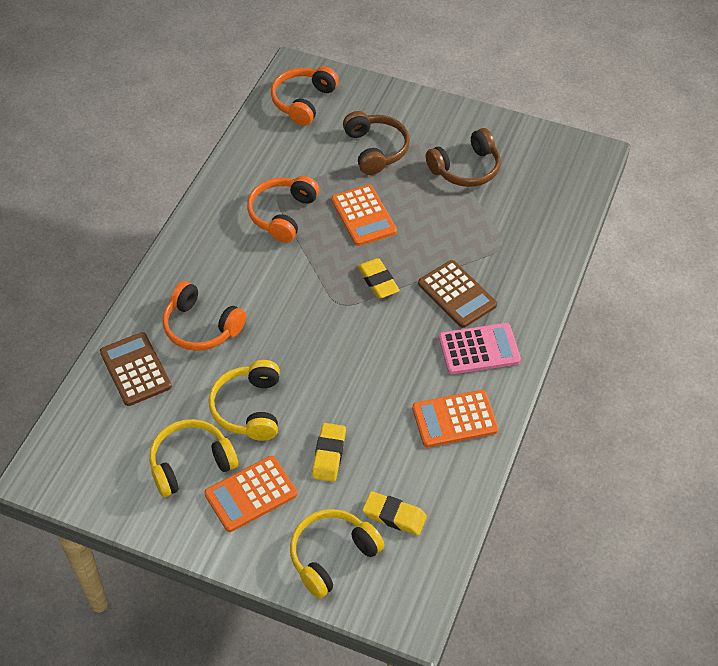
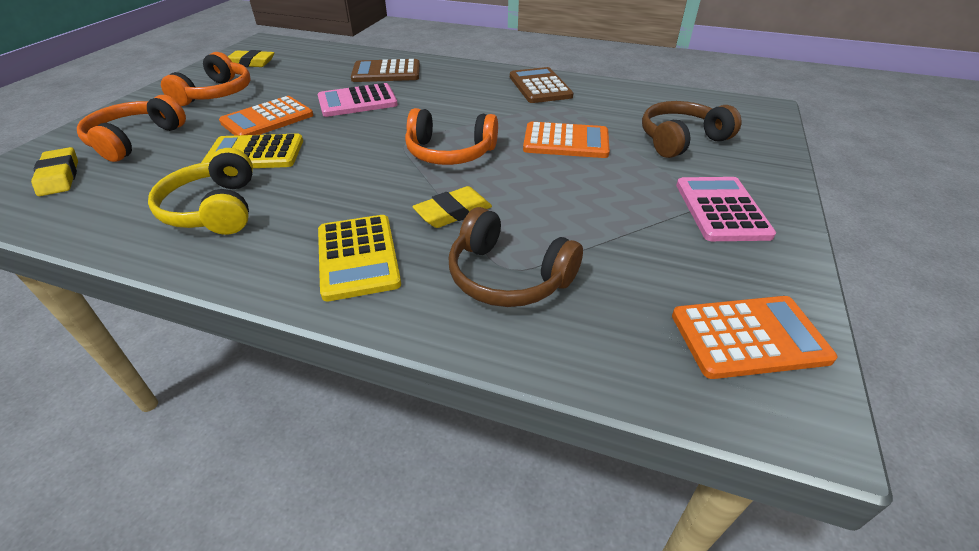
pink calculator: [439,323,521,374] = 1 -> [318,83,398,117] [676,177,776,241] = 2
yellow calculator: none = 0 -> [201,134,303,168] [318,215,401,302] = 2
yellow headphones: [149,419,238,497] [209,360,280,441] [290,509,385,599] = 3 -> [148,148,253,235] = 1

